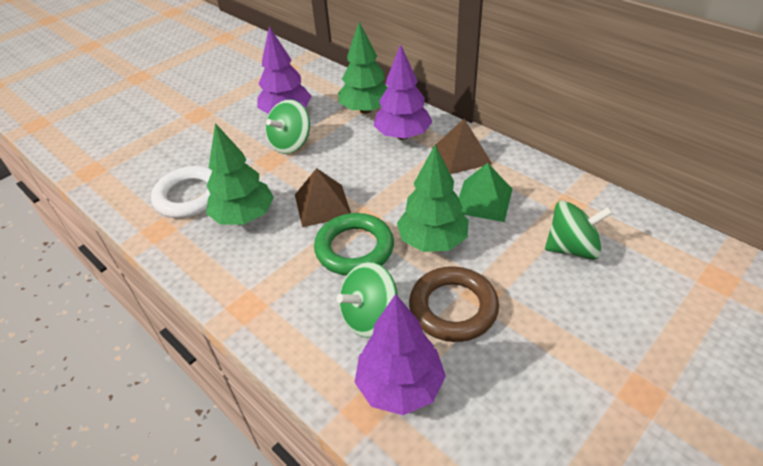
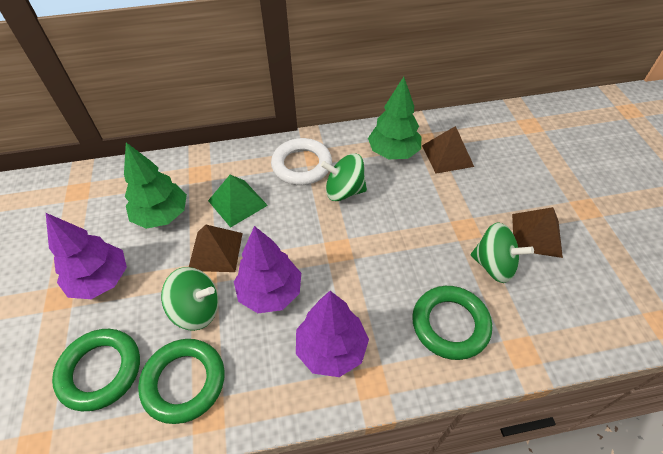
brown pyramid: [295,168,351,227] [432,119,492,174] = 2 -> [189,224,243,272] [422,126,474,174] [512,207,563,258] = 3
brown ring: [409,266,499,342] = 1 -> none = 0
green ring: [314,213,394,275] = 1 -> [52,329,140,411] [138,339,225,424] [412,286,492,360] = 3
green tree: [206,123,274,225] [338,22,388,114] [397,145,469,252] = 3 -> [124,142,187,229] [368,77,421,159] = 2

